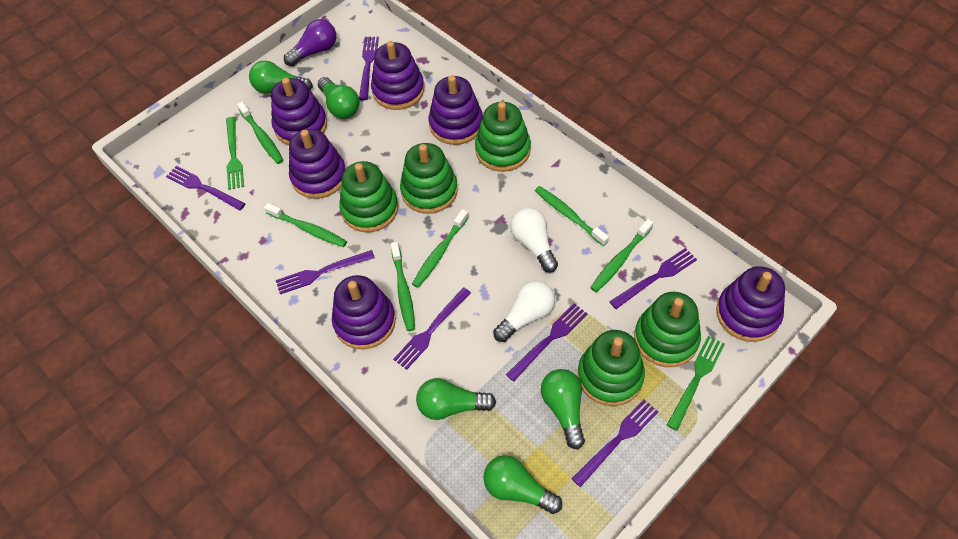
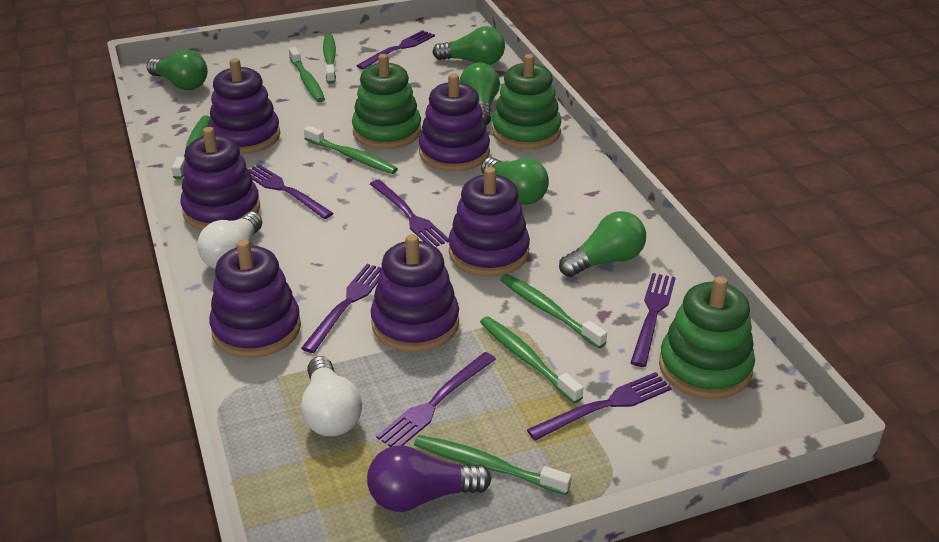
green fork: [226,117,244,190] [667,336,725,431] = 2 -> none = 0
green stacking toy: [339,161,398,232] [400,143,458,214] [475,102,531,172] [578,330,645,406] [634,292,701,367] = 5 -> [352,54,421,149] [492,54,561,149] [659,276,755,399] = 3
green toothbrush: [237,101,283,164] [264,203,347,247] [391,242,415,331] [412,209,469,288] [535,186,609,246] [590,219,653,292] = 6 -> [172,115,211,180] [289,47,325,102] [304,126,398,174] [323,34,336,84] [414,435,572,495] [480,316,583,404] [500,274,607,348] = 7

